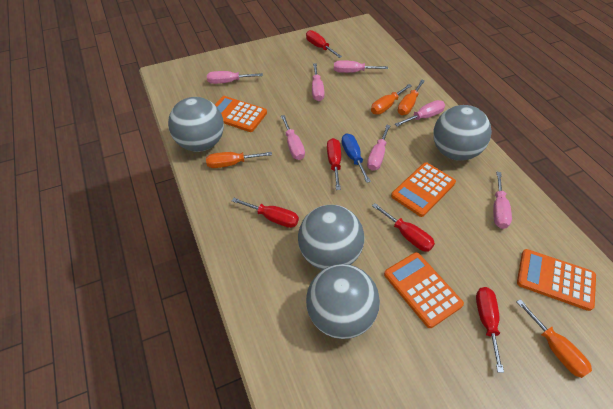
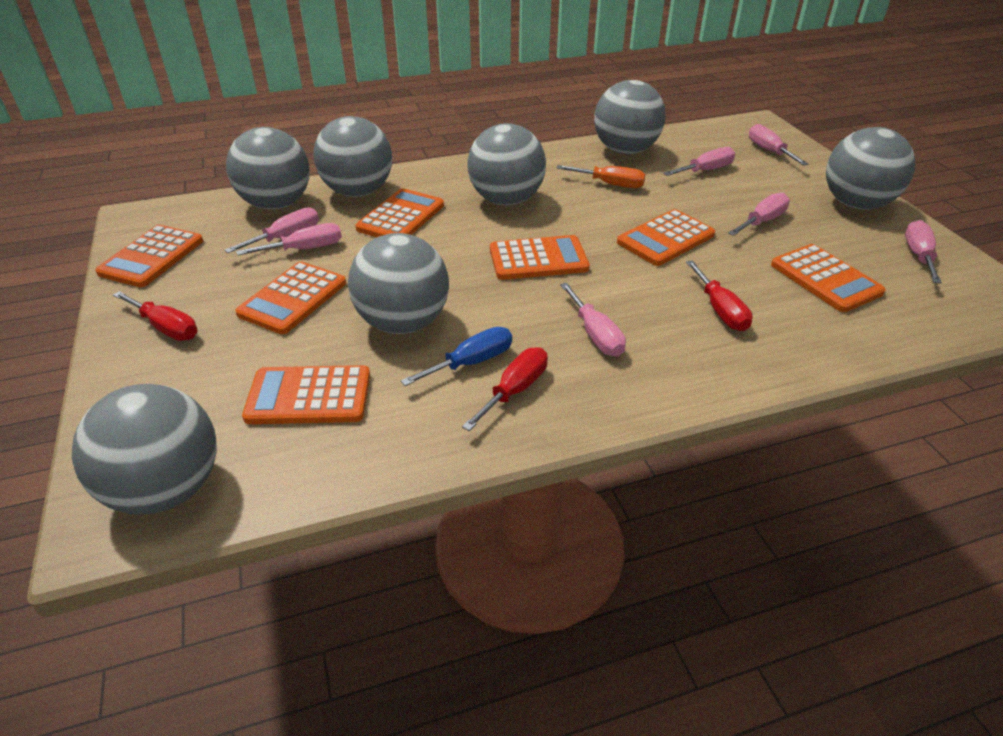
grey ball: [168,97,224,152] [298,205,364,270] [306,264,380,339] [433,105,492,161] = 4 -> [72,384,217,515] [226,127,309,209] [313,116,392,197] [348,233,449,334] [467,123,546,205] [594,80,666,154] [826,127,915,210] = 7
orange calculator: [215,96,267,132] [384,252,464,328] [391,162,456,217] [517,249,596,311] = 4 -> [95,225,203,287] [235,261,346,334] [242,365,370,424] [355,188,444,237] [490,235,590,280] [617,209,715,266] [771,244,886,312] = 7
orange screwdriver: [206,152,272,168] [371,84,412,115] [397,80,425,115] [517,299,592,378] = 4 -> [556,165,645,188] = 1
red screwdriver: [232,198,299,228] [306,30,342,58] [327,138,341,190] [372,203,435,252] [476,287,504,373] = 5 -> [113,291,198,341] [462,347,548,431] [686,260,753,331] = 3

